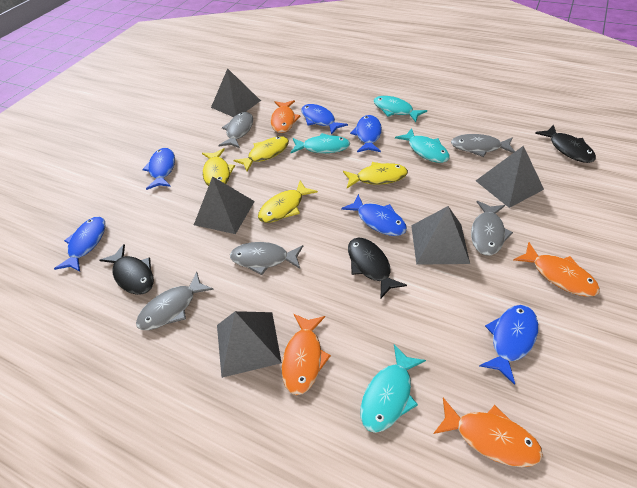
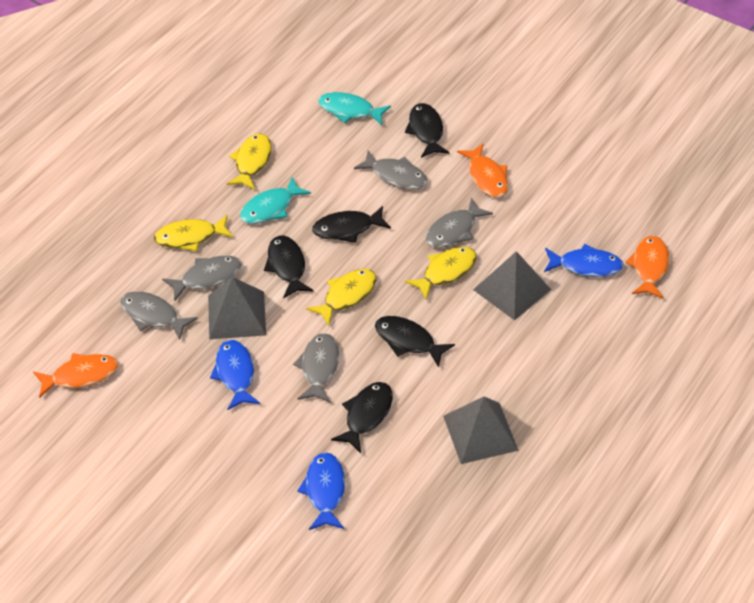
black fish: [100,244,154,295] [348,238,407,298] [535,125,596,163] = 3 -> [264,235,314,298] [312,206,391,243] [331,382,393,453] [375,316,455,367] [405,103,450,158] = 5
blue fish: [54,217,105,272] [142,148,175,190] [301,104,348,135] [341,194,407,236] [350,115,382,152] [479,305,538,385] = 6 -> [210,340,260,410] [297,452,345,530] [544,244,624,277] = 3
grey pyramid: [194,176,255,234] [211,68,261,117] [217,311,282,378] [411,206,470,265] [476,146,544,208] = 5 -> [208,277,266,339] [443,396,519,464] [473,251,551,321] = 3
orange fish: [271,100,300,133] [281,314,331,395] [433,398,543,467] [513,242,600,297] = 4 -> [33,353,119,398] [457,143,508,198] [625,236,669,299] = 3
turquoise fish: [291,133,350,153] [360,345,426,433] [374,96,427,122] [395,128,450,163] = 4 -> [240,177,311,224] [318,92,391,125] = 2

